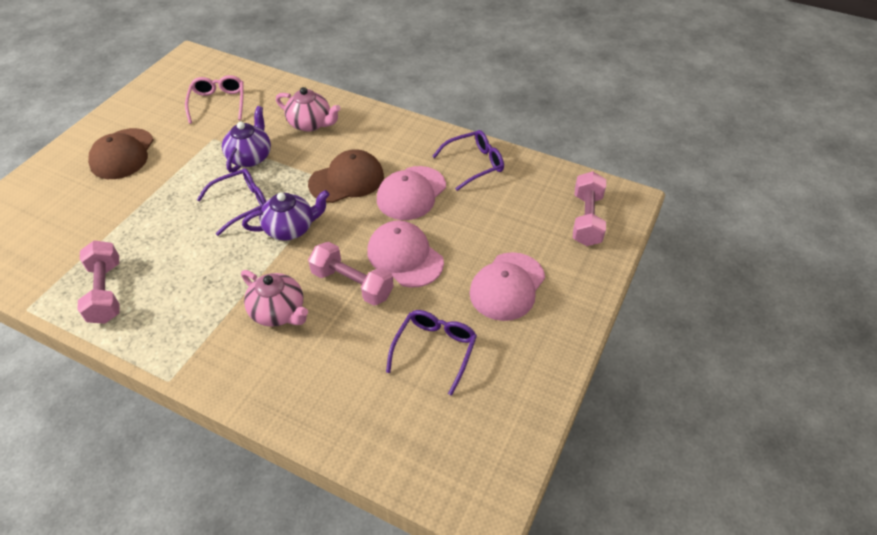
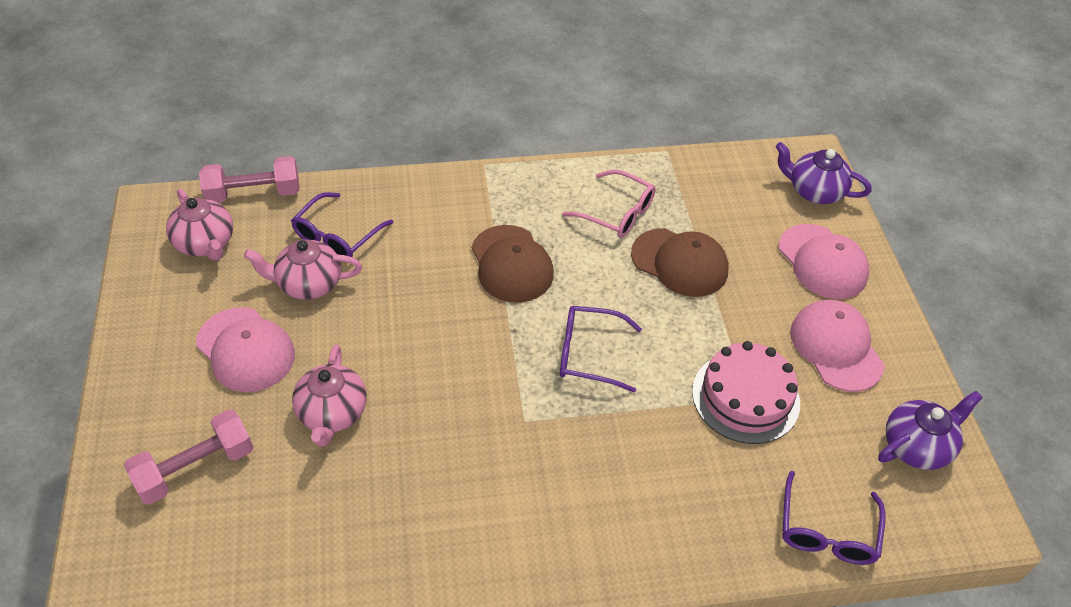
pink cake: none = 0 -> [692,341,800,444] = 1
pink dumbbell: [77,240,120,324] [308,242,394,306] [573,171,606,246] = 3 -> [124,409,253,504] [199,156,300,203] = 2
pink teapot: [241,270,308,327] [276,87,341,132] = 2 -> [166,189,233,260] [244,239,362,300] [292,345,367,447] = 3

